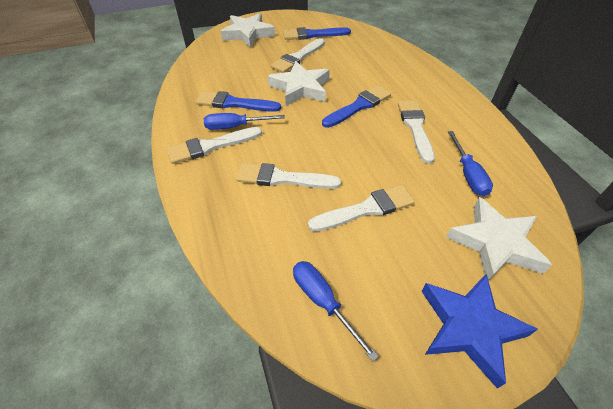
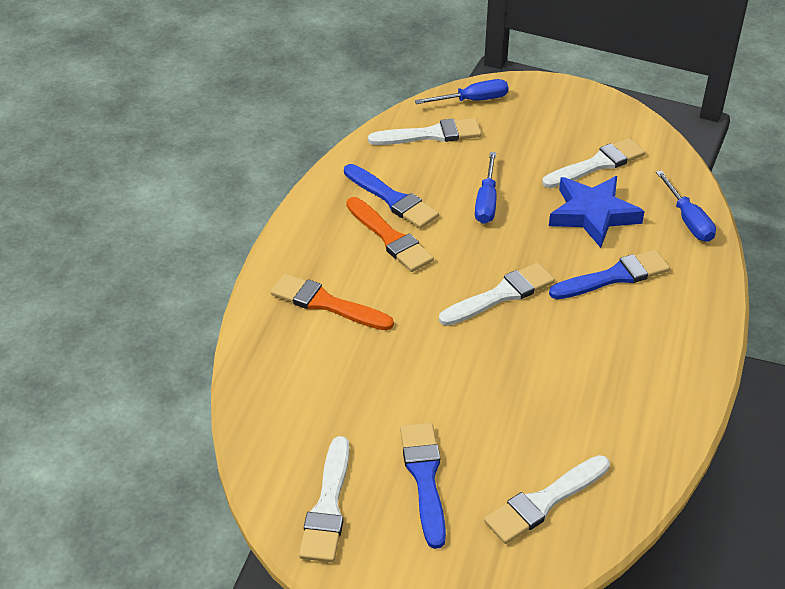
orange brush: none = 0 -> [271,273,394,331] [346,197,434,272] = 2
white star: [221,13,275,48] [268,61,330,106] [446,197,552,281] = 3 -> none = 0

